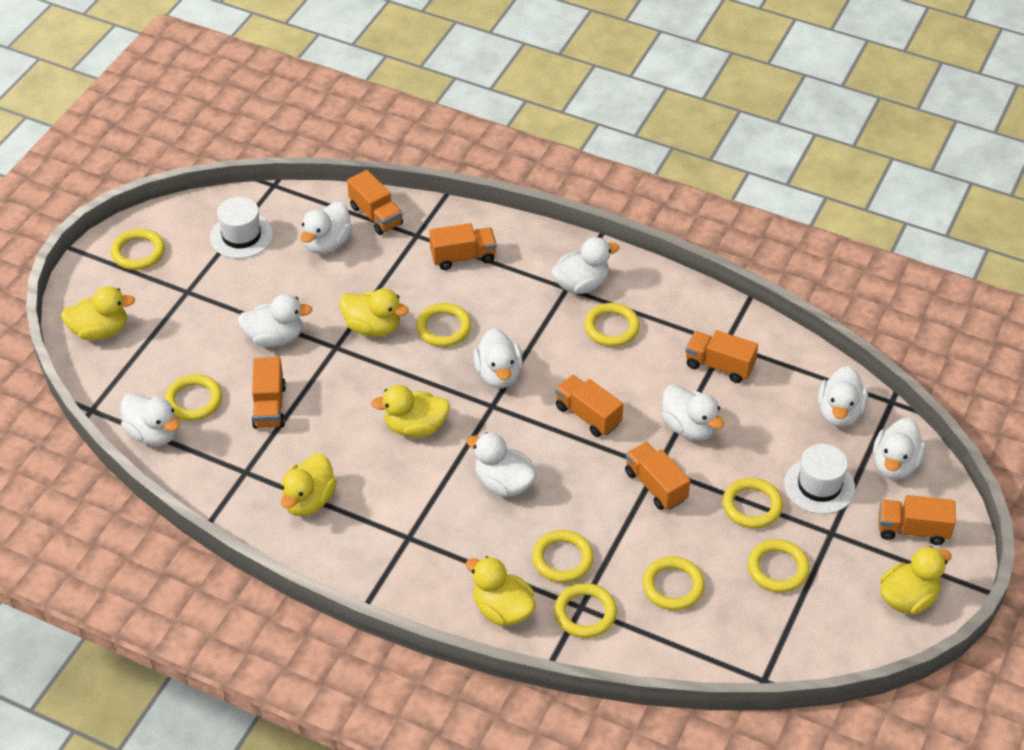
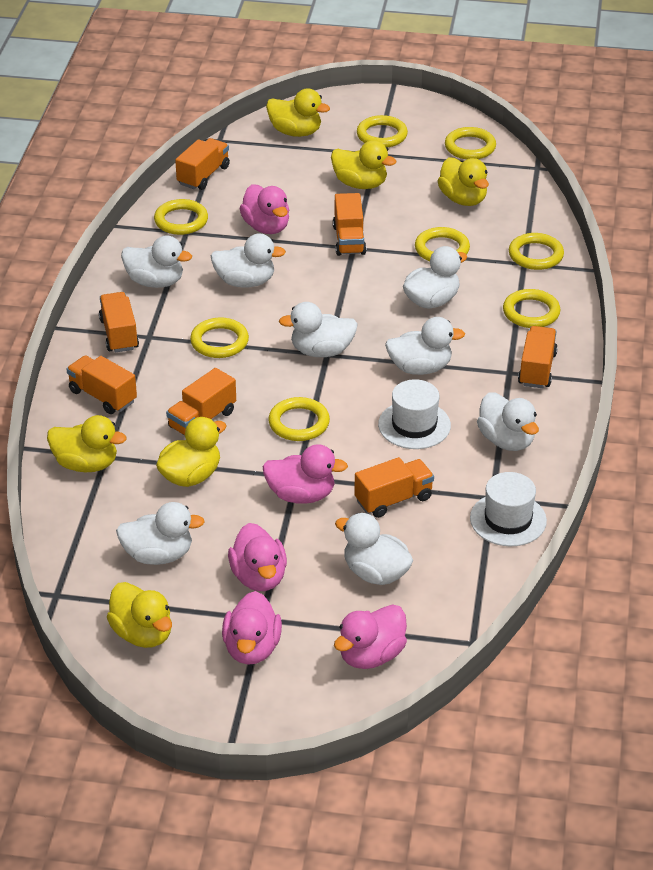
pink duck: none = 0 -> [222,591,282,665] [228,523,287,591] [239,184,289,234] [262,444,348,504] [334,604,407,669] = 5
white duck: [121,393,180,446] [238,294,313,347] [301,201,353,254] [467,432,537,497] [473,328,523,388] [551,237,619,294] [661,384,724,440] [818,366,868,427] [873,418,926,480] = 9 -> [116,502,205,565] [121,235,192,288] [211,233,286,288] [279,302,358,357] [335,513,413,585] [385,317,465,375] [403,246,467,308] [477,392,539,451] = 8
yellow ring: [111,229,165,270] [165,374,222,421] [416,303,472,347] [532,530,594,583] [554,583,617,638] [584,303,640,347] [642,556,705,610] [722,478,783,528] [748,539,810,593] = 9 -> [154,199,208,235] [190,318,249,358] [268,397,330,441] [357,115,408,148] [415,227,470,261] [445,127,496,159] [503,289,560,328] [509,233,564,270] = 8

